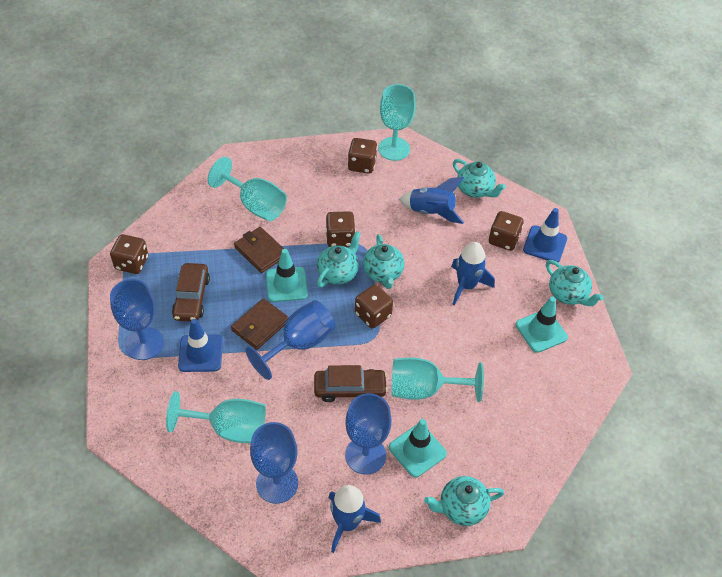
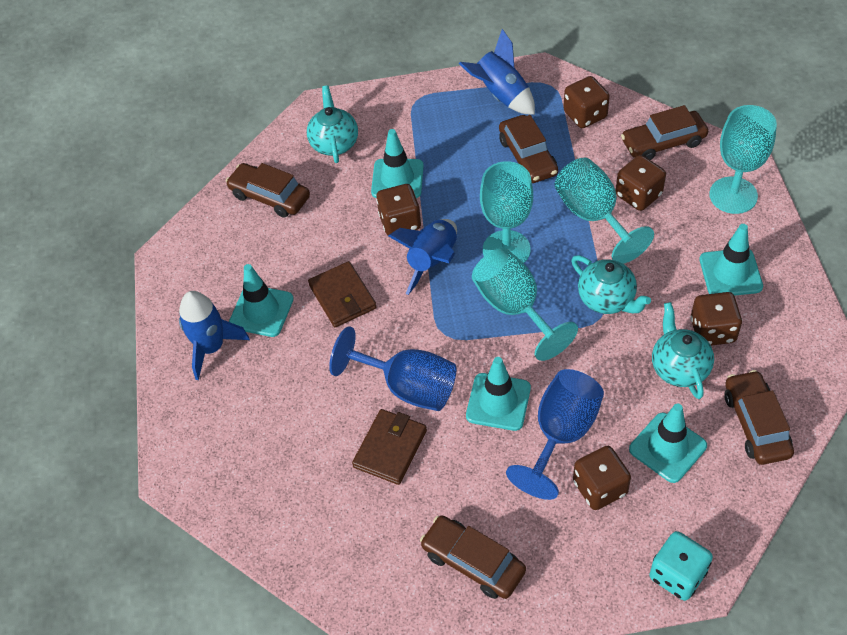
blue goblet: [110,279,164,360] [245,300,335,380] [250,422,298,504] [345,393,391,475] = 4 -> [329,326,456,411] [506,369,604,500] = 2
blue traffic cone: [178,319,223,372] [523,208,567,262] = 2 -> none = 0
brown car: [172,263,210,321] [314,365,388,402] = 2 -> [226,163,310,217] [420,515,526,599] [499,115,558,183] [621,105,708,160] [725,370,794,465] = 5
turquoise dice: none = 0 -> [649,531,713,601] = 1
turquoise teapot: [317,231,361,287] [363,234,404,289] [424,476,504,526] [453,159,506,198] [546,260,604,306] = 5 -> [307,85,358,163] [571,255,651,314] [652,302,714,399] = 3
turquoise traffic cone: [266,249,308,302] [389,419,447,478] [516,297,568,353] = 3 -> [229,264,294,337] [371,129,424,198] [466,357,531,431] [629,403,707,483] [699,224,763,296] = 5

